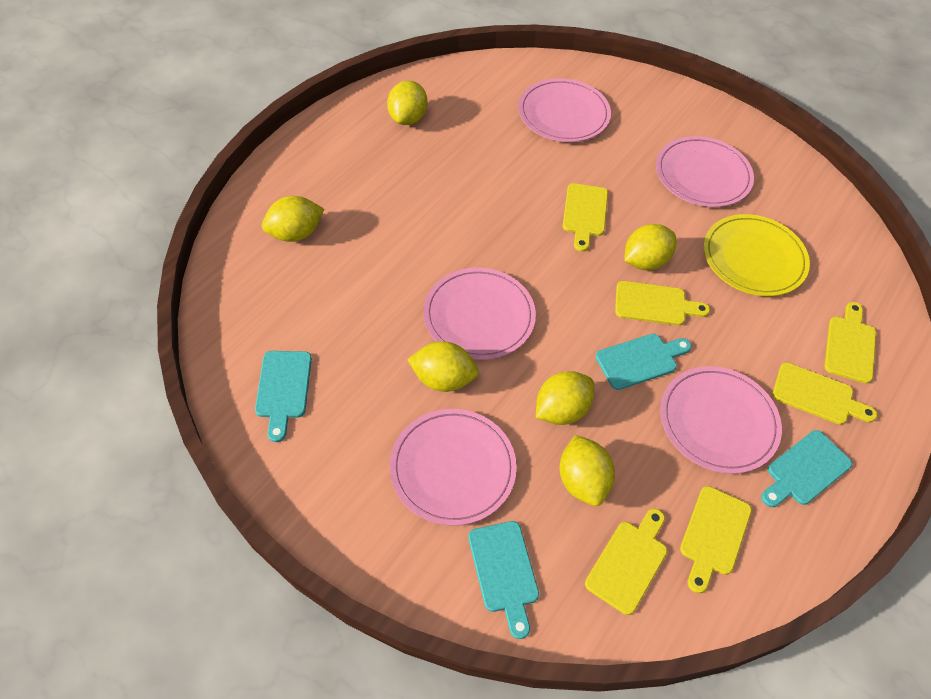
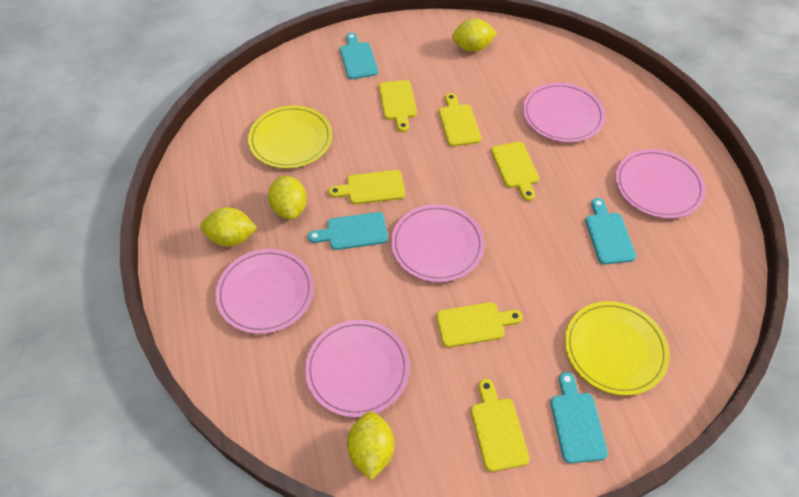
yellow lemon: [262,196,324,242] [387,81,428,125] [407,341,479,392] [536,371,594,425] [560,435,615,506] [624,224,676,270] = 6 -> [200,207,257,247] [268,176,307,219] [347,411,394,480] [452,19,497,52] = 4
yellow plate: [704,214,810,296] = 1 -> [248,105,332,169] [565,301,670,396] = 2

